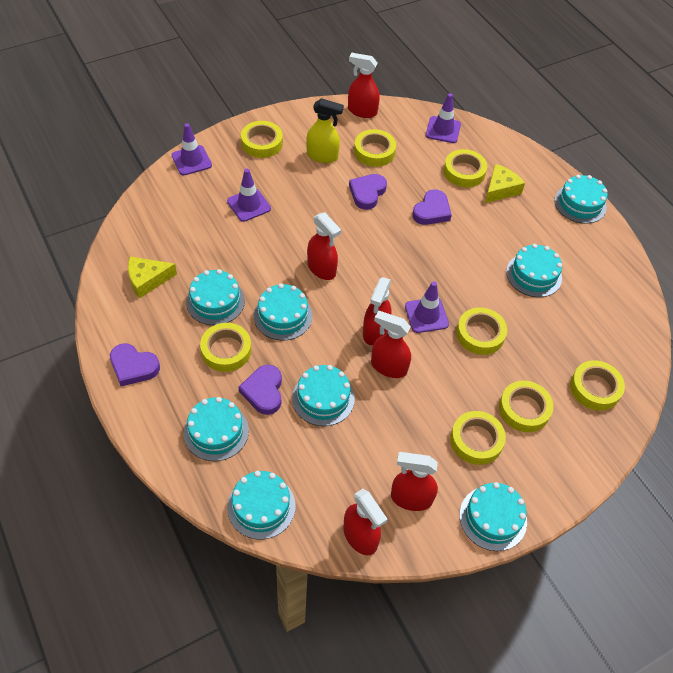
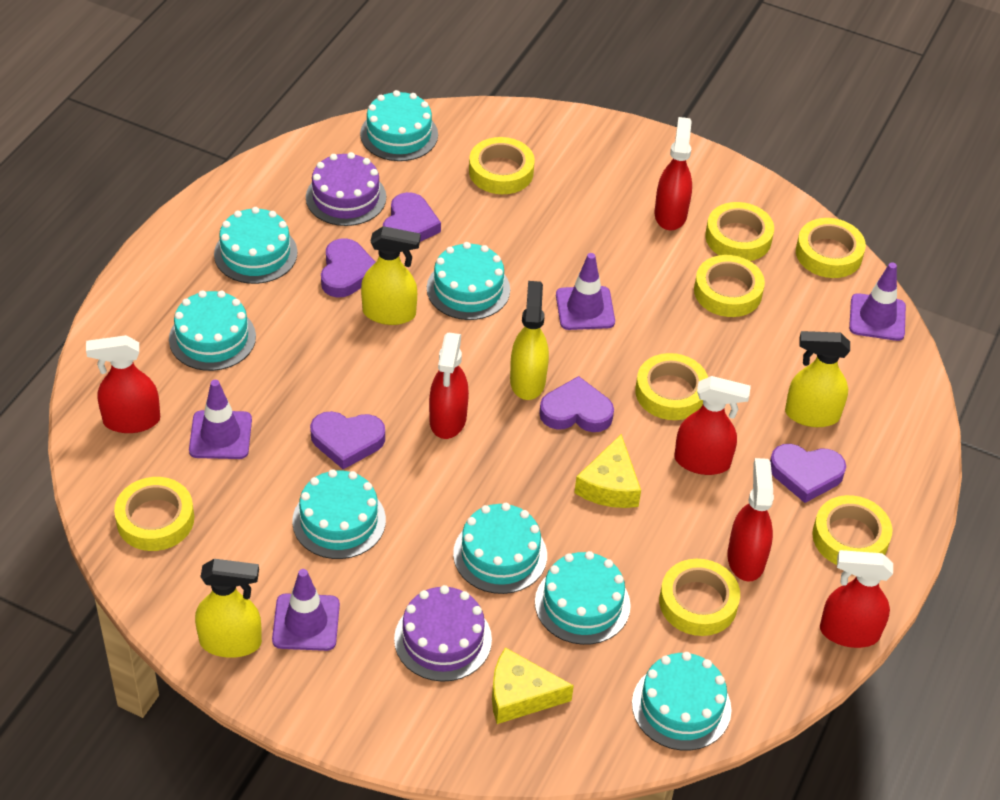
purple cake: none = 0 -> [306,152,386,226] [394,585,492,682] = 2
purple heart: [110,343,160,386] [238,365,282,415] [349,174,387,210] [412,189,452,225] = 4 -> [310,411,385,469] [321,238,375,298] [383,192,441,242] [539,376,614,432] [770,444,846,503] = 5
yellow spray bottle: [306,98,344,163] = 1 -> [195,559,262,658] [361,226,420,325] [510,281,549,400] [785,331,850,427] = 4

